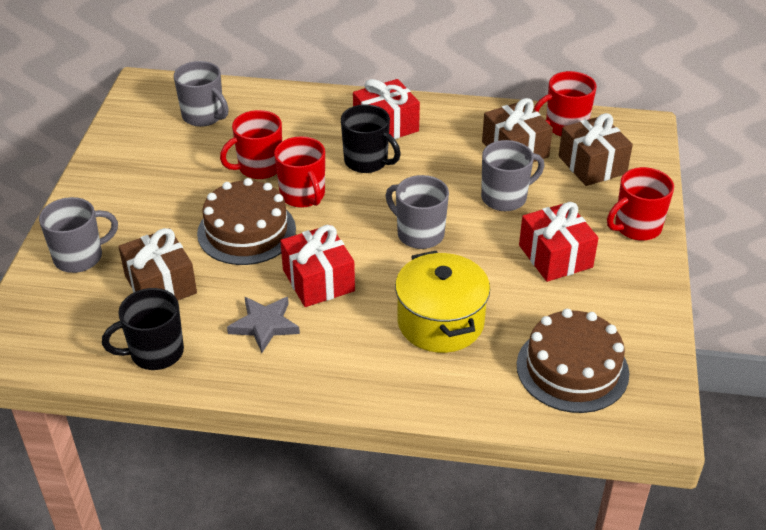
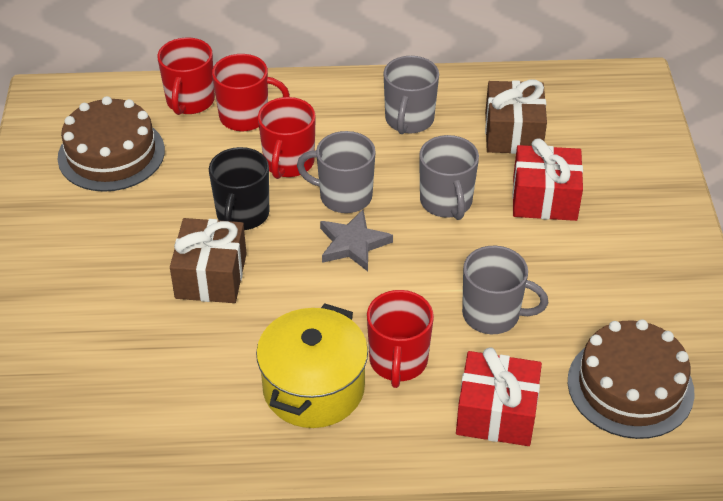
black mug: [102,288,184,370] [341,104,401,173] = 2 -> [209,147,269,230] = 1
brown gift: [118,228,197,300] [482,98,553,162] [558,113,633,186] = 3 -> [170,218,247,303] [485,80,547,154] = 2
red gift: [280,225,355,307] [353,79,420,139] [519,202,598,282] = 3 -> [456,347,542,446] [512,138,583,221] = 2

